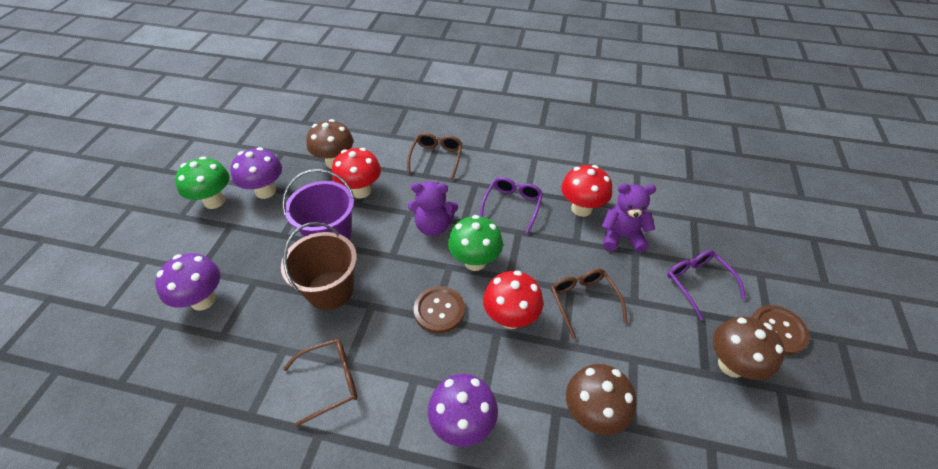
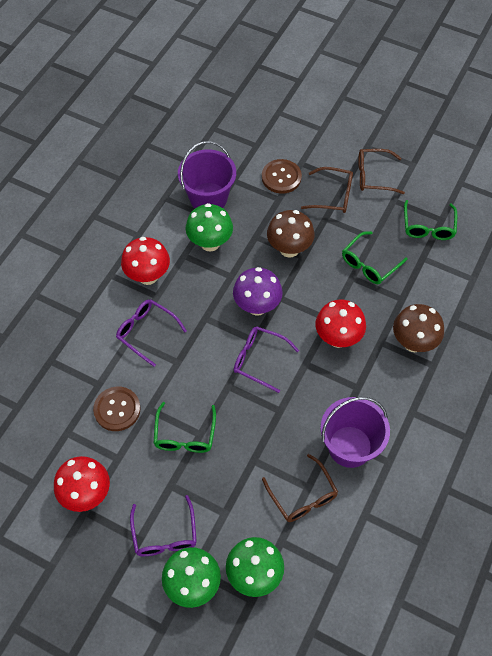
brown bucket: [281,222,357,310] = 1 -> none = 0
brown mushroom: [306,119,353,169] [566,364,637,435] [713,316,785,380] = 3 -> [267,210,315,258] [393,304,444,352] = 2
green glasses: none = 0 -> [154,402,216,453] [342,231,408,284] [404,200,457,240] = 3
green mushroom: [175,156,229,209] [448,215,503,271] = 2 -> [162,547,221,608] [186,203,233,252] [226,537,284,597] = 3
purple bucket: [282,169,355,240] = 1 -> [178,141,236,208] [320,397,390,468] = 2
purple glasses: [480,177,543,233] [667,250,746,320] = 2 -> [116,300,187,367] [130,495,197,556] [234,326,299,393] = 3
purple mushroom: [155,253,220,311] [230,147,282,199] [428,374,498,447] = 3 -> [233,267,283,316] = 1
purple teddy bear: [408,181,458,236] [602,183,656,253] = 2 -> none = 0

